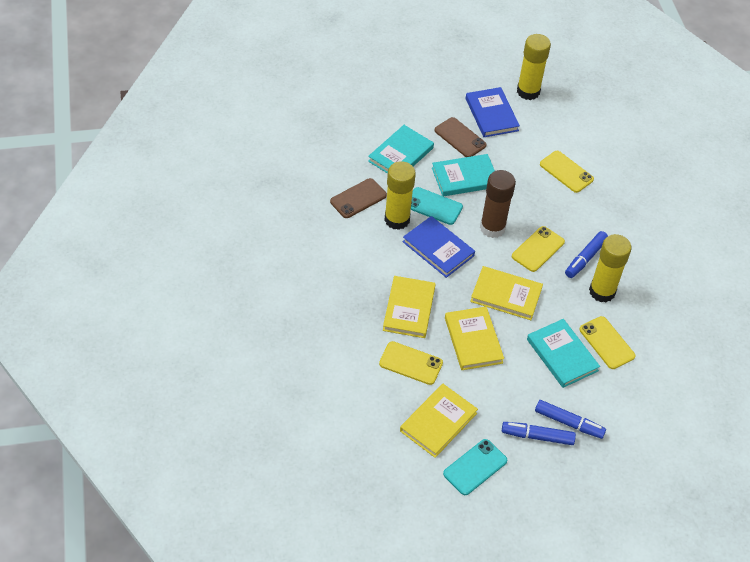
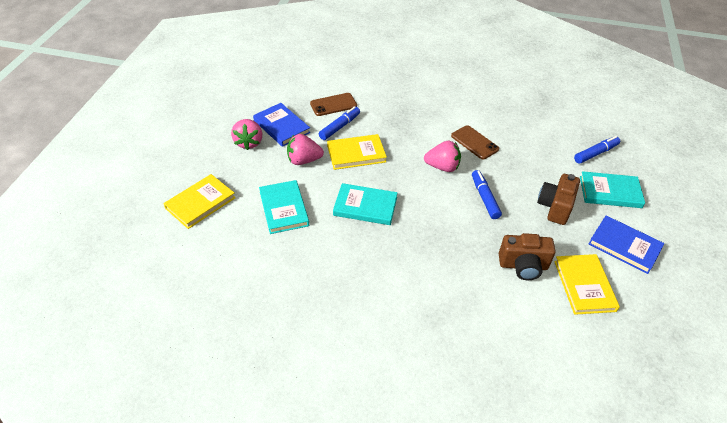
brown camera: none = 0 -> [499,233,556,280] [537,174,580,225] = 2
brown glue stick: [480,170,516,238] = 1 -> none = 0
pink strawberry: none = 0 -> [231,119,263,150] [287,134,324,165] [424,141,461,172] = 3
turquoise phone: [411,187,463,225] [443,439,507,495] = 2 -> none = 0
yellow book: [383,276,436,338] [400,384,478,458] [445,306,504,370] [470,266,543,320] = 4 -> [163,174,236,229] [327,134,387,170] [554,254,620,315] = 3
yellow glue stick: [384,161,416,230] [517,34,551,100] [589,234,632,302] = 3 -> none = 0
yellow phone: [379,341,443,385] [512,226,565,272] [540,151,594,193] [579,316,636,369] = 4 -> none = 0

